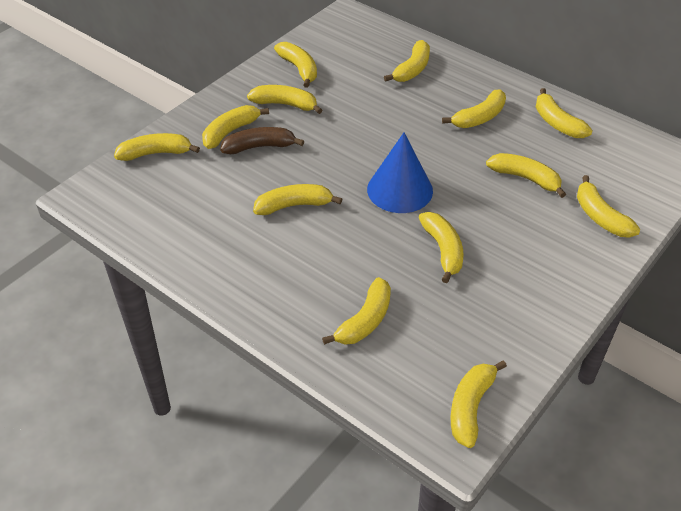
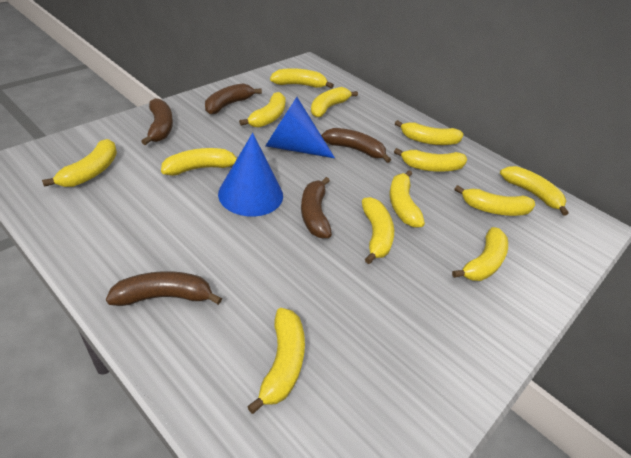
blue cone: [367,132,433,213] = 1 -> [218,133,283,217] [266,97,335,158] = 2
brown banana: [220,127,304,154] = 1 -> [106,271,222,306] [141,98,173,145] [205,84,262,114] [301,177,332,238] [321,128,391,163] = 5

